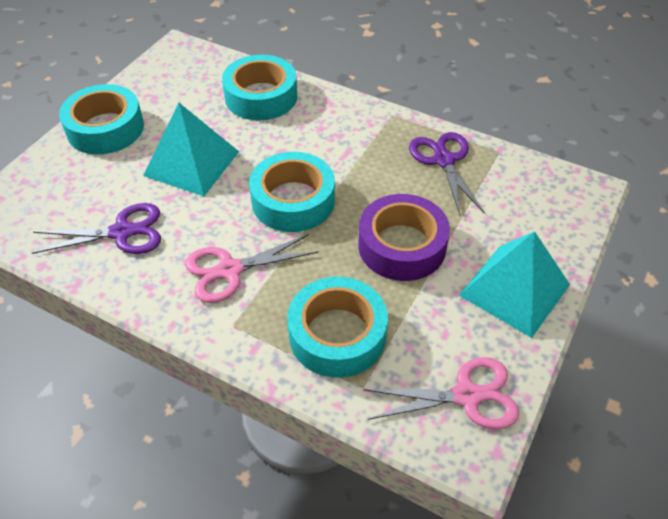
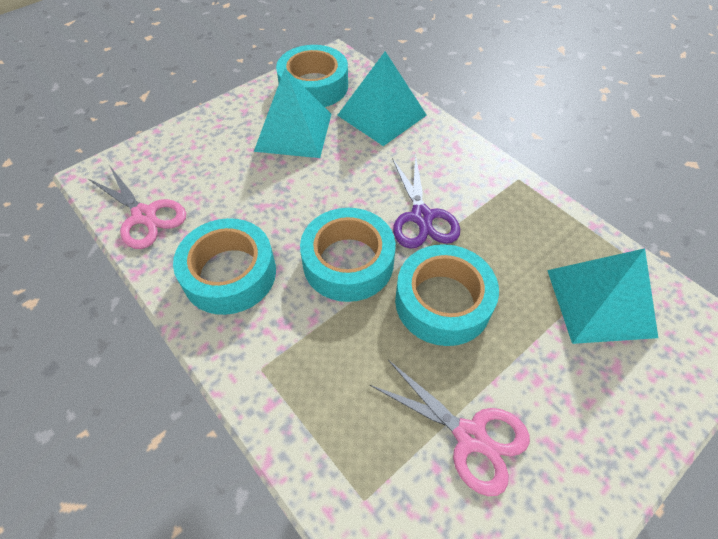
purple scissors: [32,203,161,254] [409,132,485,216] = 2 -> [392,155,460,249] = 1
purple tape: [358,194,450,281] = 1 -> none = 0
turquoise pyramid: [143,103,239,196] [459,231,570,338] = 2 -> [254,69,331,158] [337,51,427,146] [547,248,658,344] = 3

